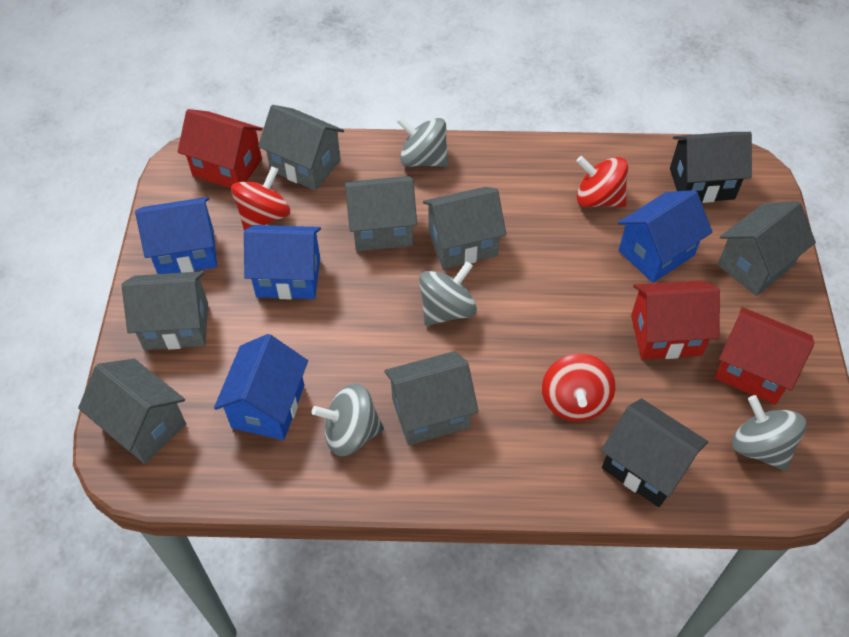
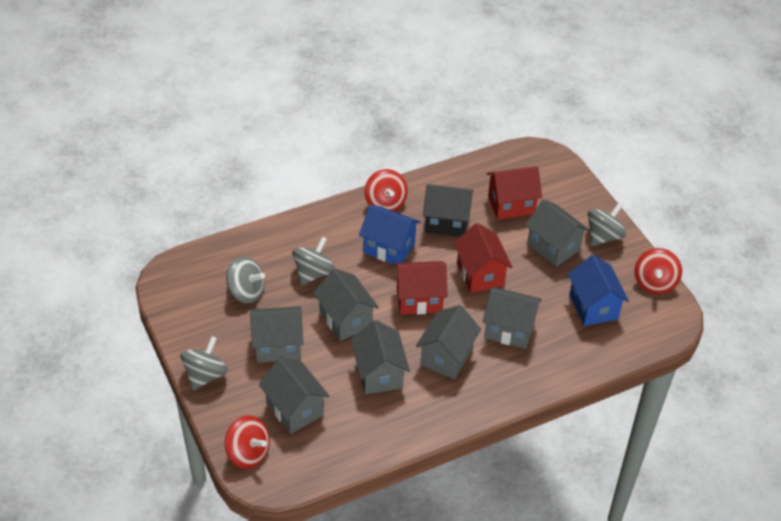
black house: [601,398,708,507] [670,132,752,203] = 2 -> [423,184,474,237] = 1
blue house: [135,197,217,274] [214,334,308,440] [244,225,321,299] [618,190,712,283] = 4 -> [359,205,421,264] [568,255,629,326] = 2

